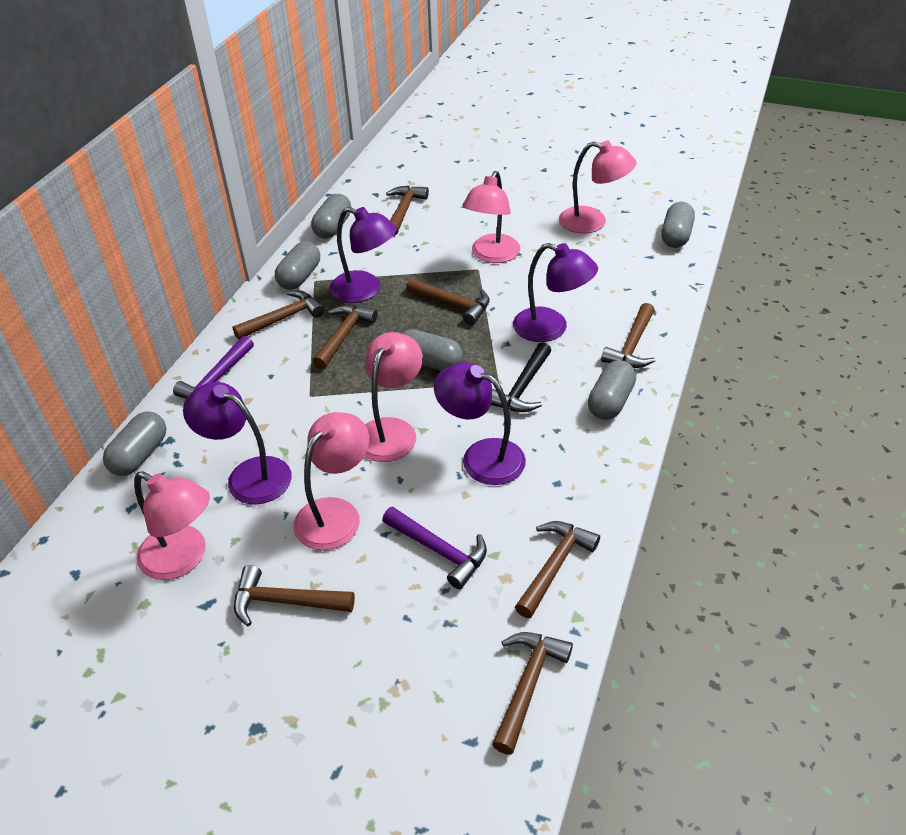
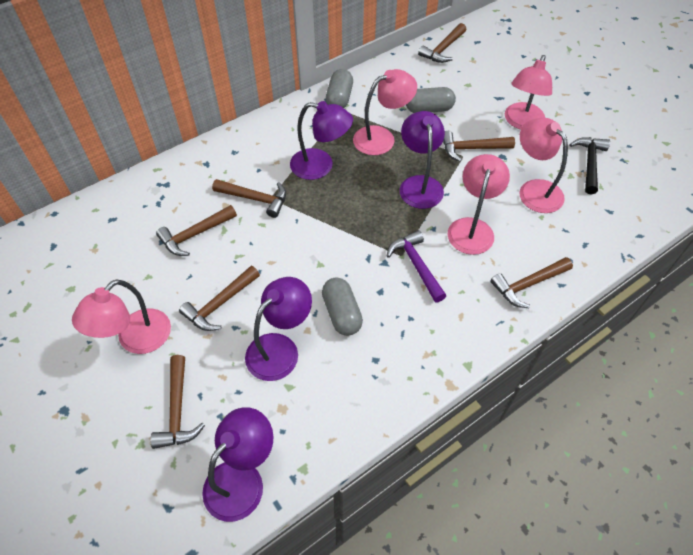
brown hammer: [232,290,324,340] [234,565,355,626] [312,305,378,369] [386,186,429,236] [406,278,490,325] [492,632,573,755] [515,521,600,618] [601,303,655,368] = 8 -> [150,355,205,449] [156,205,237,256] [179,266,260,331] [212,179,286,218] [418,23,466,63] [443,131,515,162] [490,257,573,308] = 7
grey capsule: [103,412,166,476] [275,241,320,290] [311,194,351,238] [401,329,463,371] [588,360,636,420] [661,202,695,248] = 6 -> [322,278,363,336] [326,69,353,108] [406,87,456,113] = 3
purple hammer: [173,336,254,398] [382,507,487,589] = 2 -> [387,230,446,303] = 1

